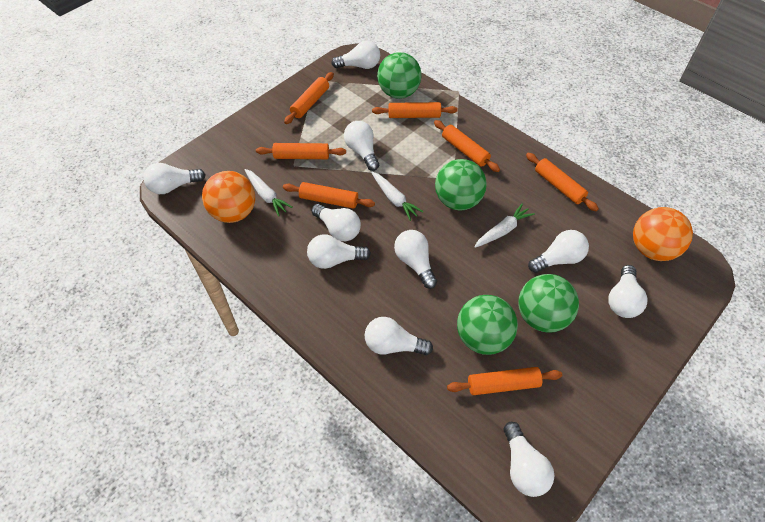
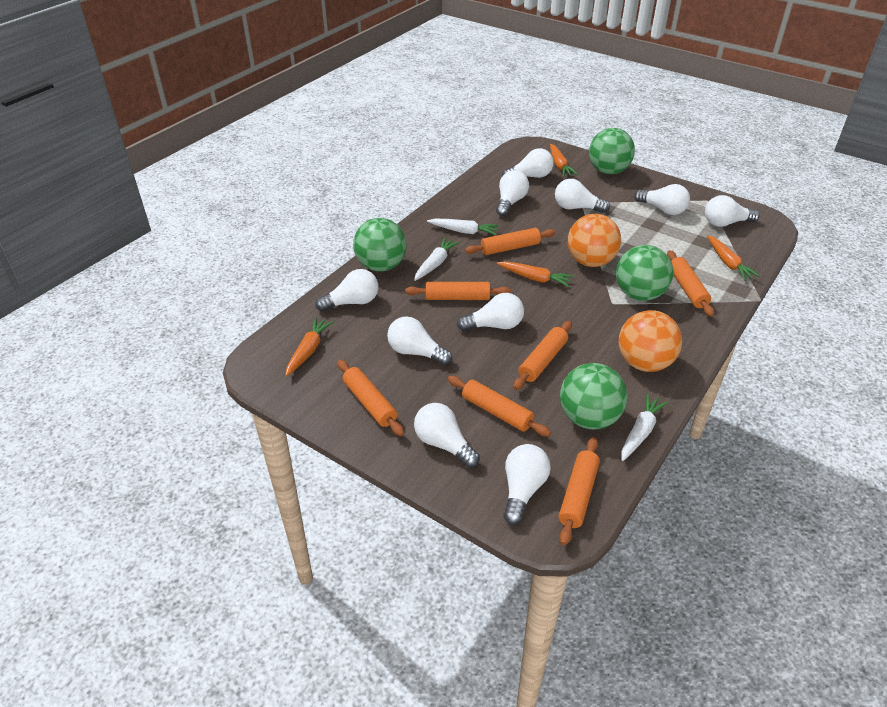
orange carrot: none = 0 -> [285,317,333,377] [497,261,574,287] [550,144,578,177] [707,235,760,281] = 4

